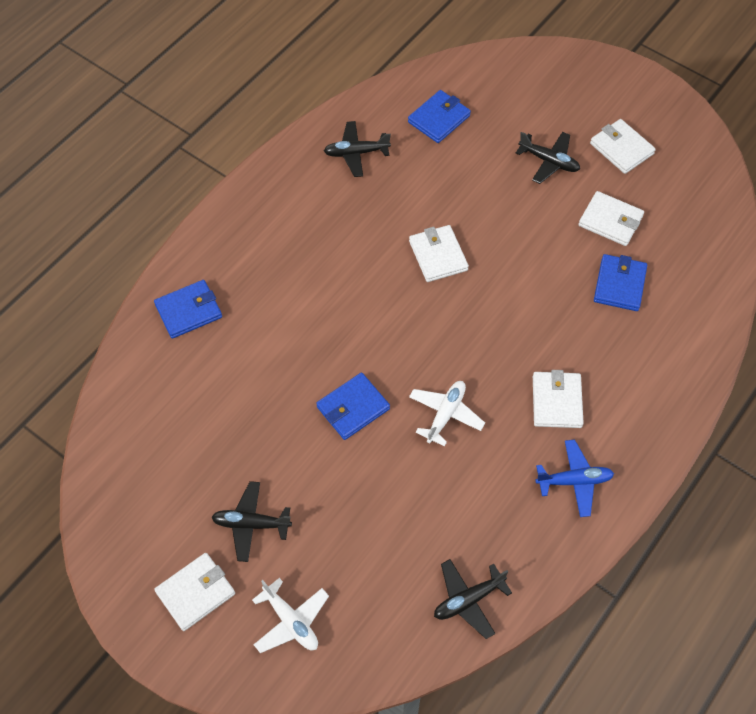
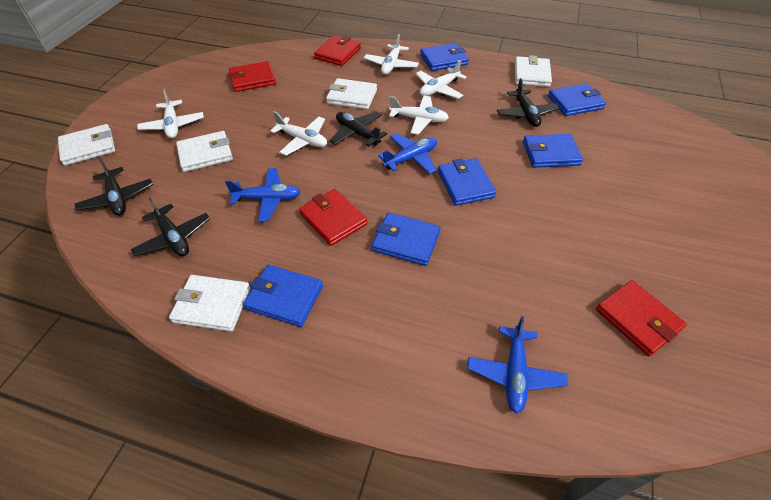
blue plane: [535,440,614,517] = 1 -> [225,168,300,222] [378,133,437,174] [467,316,568,414] = 3
blue wallet: [154,280,222,339] [316,372,390,440] [408,90,471,143] [594,254,647,311] = 4 -> [243,265,323,327] [372,212,440,266] [420,43,469,71] [438,158,497,206] [523,134,583,168] [548,83,606,116] = 6
red wallet: none = 0 -> [228,61,276,92] [299,189,367,246] [314,35,361,66] [596,280,686,356] = 4
white plane: [252,578,329,653] [409,381,485,447] = 2 -> [137,89,204,139] [270,111,327,156] [364,34,419,75] [389,96,449,135] [416,60,466,99] = 5

